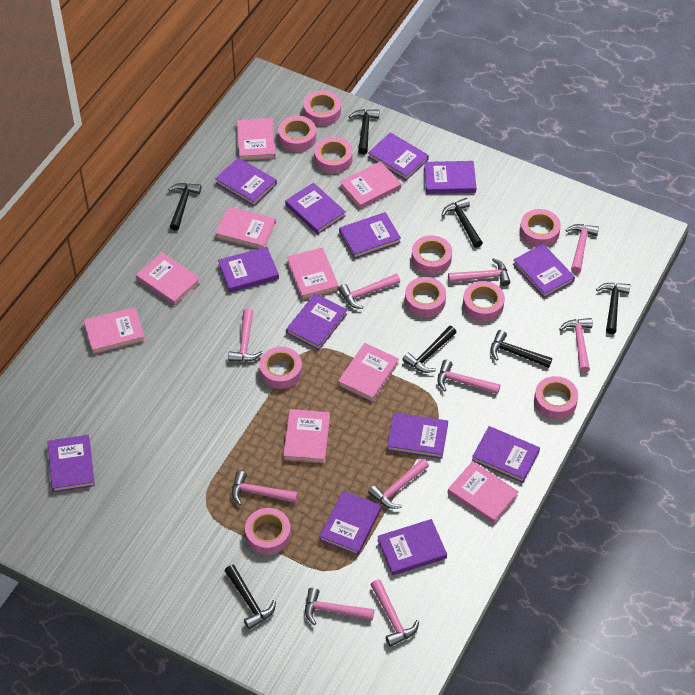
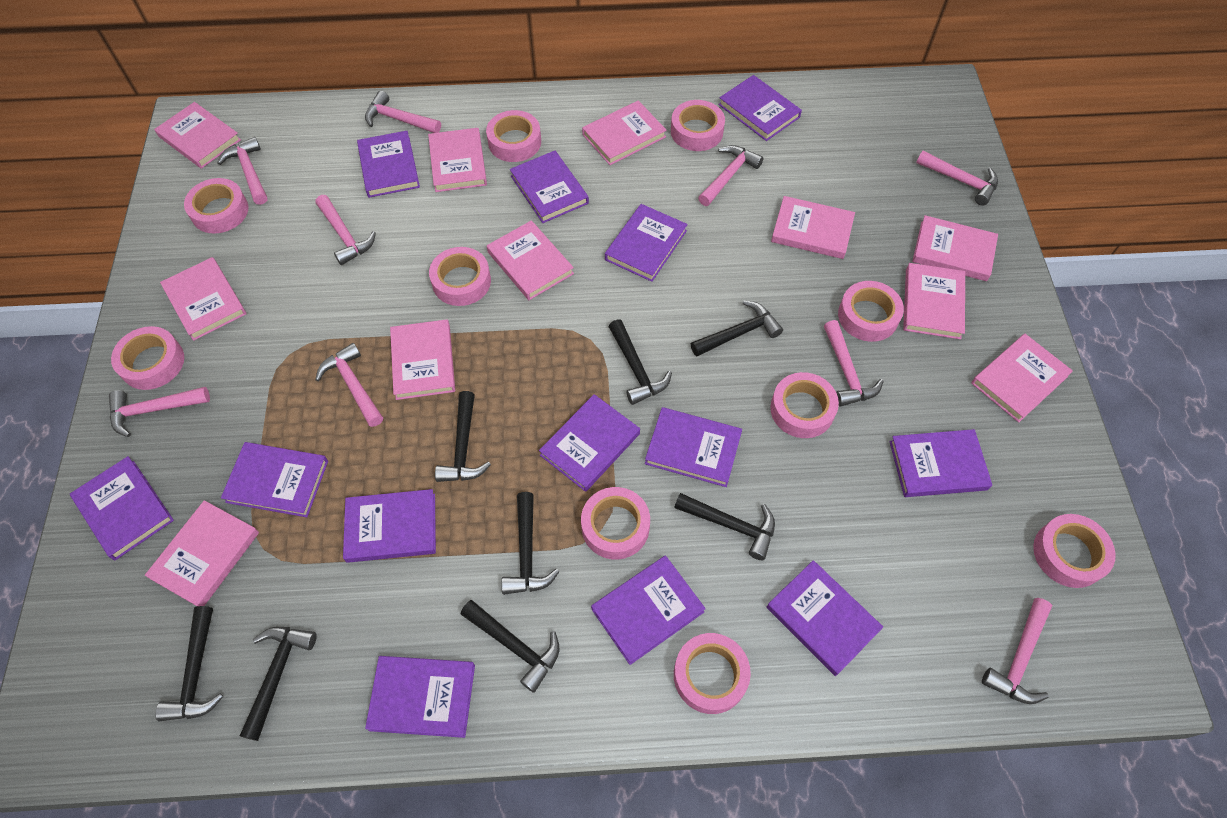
black hammer: [168,183,201,231] [225,565,276,630] [349,109,380,154] [402,326,457,373] [441,198,483,248] [490,330,552,368] [596,283,630,334] = 7 -> [155,606,223,721] [240,627,317,741] [435,391,491,482] [461,600,559,693] [501,492,559,595] [608,319,672,405] [674,493,775,560] [691,301,783,356] = 8
pink book: [84,307,145,354] [136,252,201,306] [215,206,276,249] [237,118,276,160] [283,409,330,463] [287,248,339,300] [338,343,399,402] [340,161,401,209] [448,461,519,524] = 9 -> [145,500,259,606] [154,102,241,169] [160,257,246,341] [390,319,455,400] [428,128,487,192] [487,220,574,300] [582,100,667,165] [771,196,855,259] [903,263,965,339] [912,215,998,281] [971,334,1073,422] = 11
pink hammer: [228,309,263,362] [232,471,298,505] [305,588,374,625] [338,274,400,309] [368,459,429,509] [371,579,419,647] [437,360,500,395] [448,258,510,286] [559,318,593,373] [566,224,599,273] = 10 -> [109,387,210,437] [217,137,267,205] [315,343,383,427] [316,195,376,265] [365,91,441,133] [698,145,763,206] [824,320,884,407] [916,151,998,206] [982,598,1052,704] = 9

